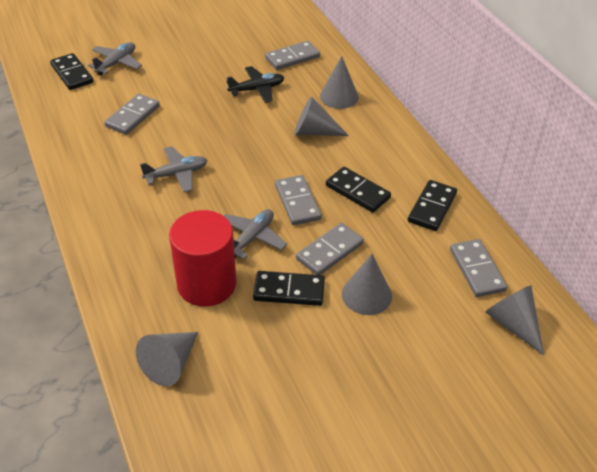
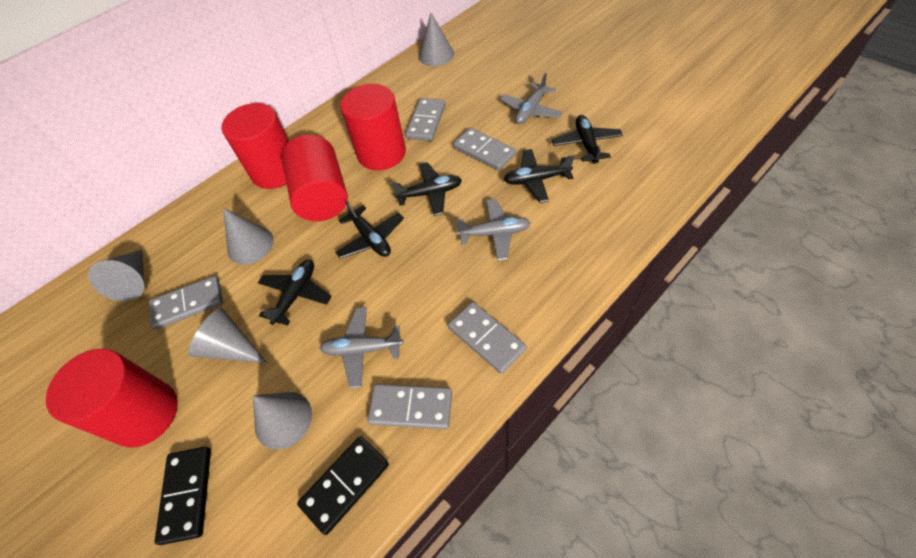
black domino: [50,53,94,90] [253,271,325,306] [326,167,391,213] [408,180,457,231] = 4 -> [155,447,211,545] [297,436,389,535] = 2
black plane: [226,66,284,103] = 1 -> [258,260,332,326] [335,200,404,259] [391,162,462,216] [504,149,574,203] [552,115,623,164] = 5
red cylinder: [169,210,236,307] = 1 -> [46,349,178,448] [221,103,289,189] [281,134,348,221] [340,84,406,171] = 4

